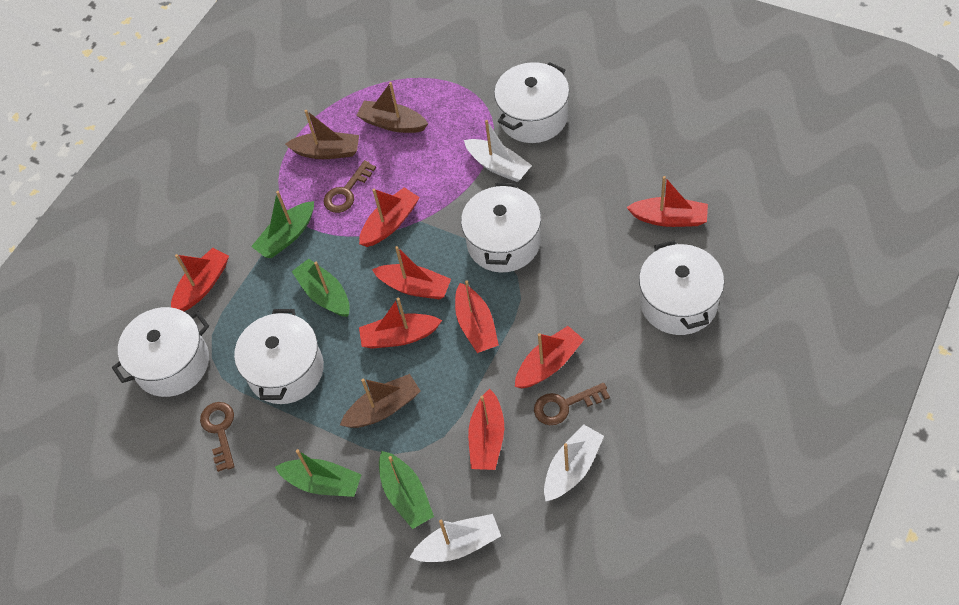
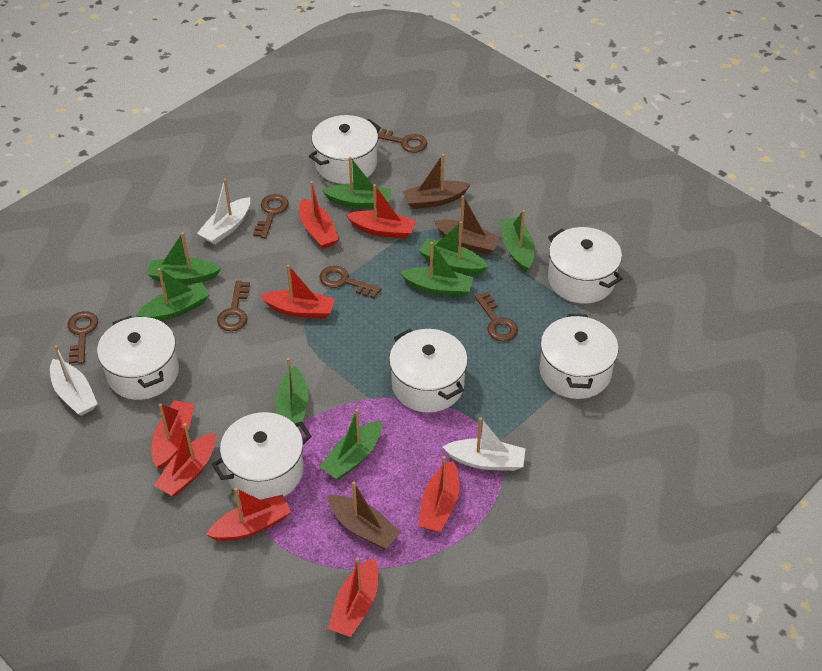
brown key: [200,402,234,472] [323,160,376,213] [534,383,610,425] = 3 -> [67,311,98,364] [217,281,250,331] [253,194,289,238] [319,266,381,299] [376,128,427,153] [475,292,518,341] = 6
green boat: [251,191,314,258] [275,449,362,497] [292,259,350,317] [379,451,434,529] = 4 -> [136,268,210,321] [147,232,221,284] [276,358,308,430] [320,409,382,480] [322,157,391,208] [400,242,473,297] [419,221,488,275] [501,210,535,272] = 8
white pot: [112,307,209,397] [234,309,324,404] [461,183,541,272] [494,62,569,143] [639,240,724,335] = 5 -> [97,316,179,400] [212,412,312,500] [309,115,381,184] [389,329,468,413] [539,314,619,399] [548,227,622,304] = 6

